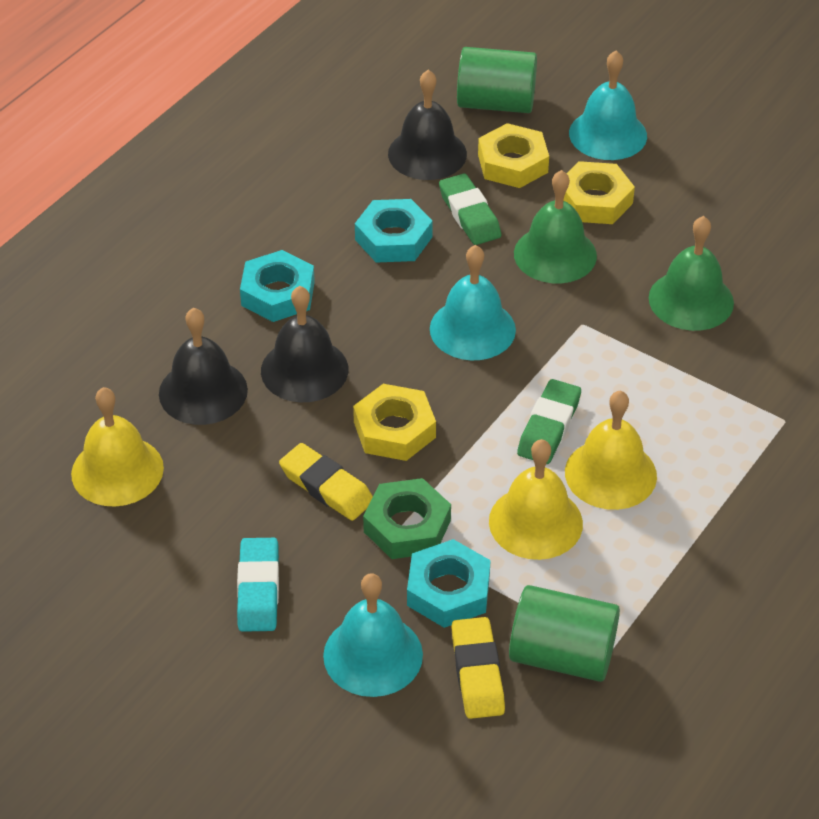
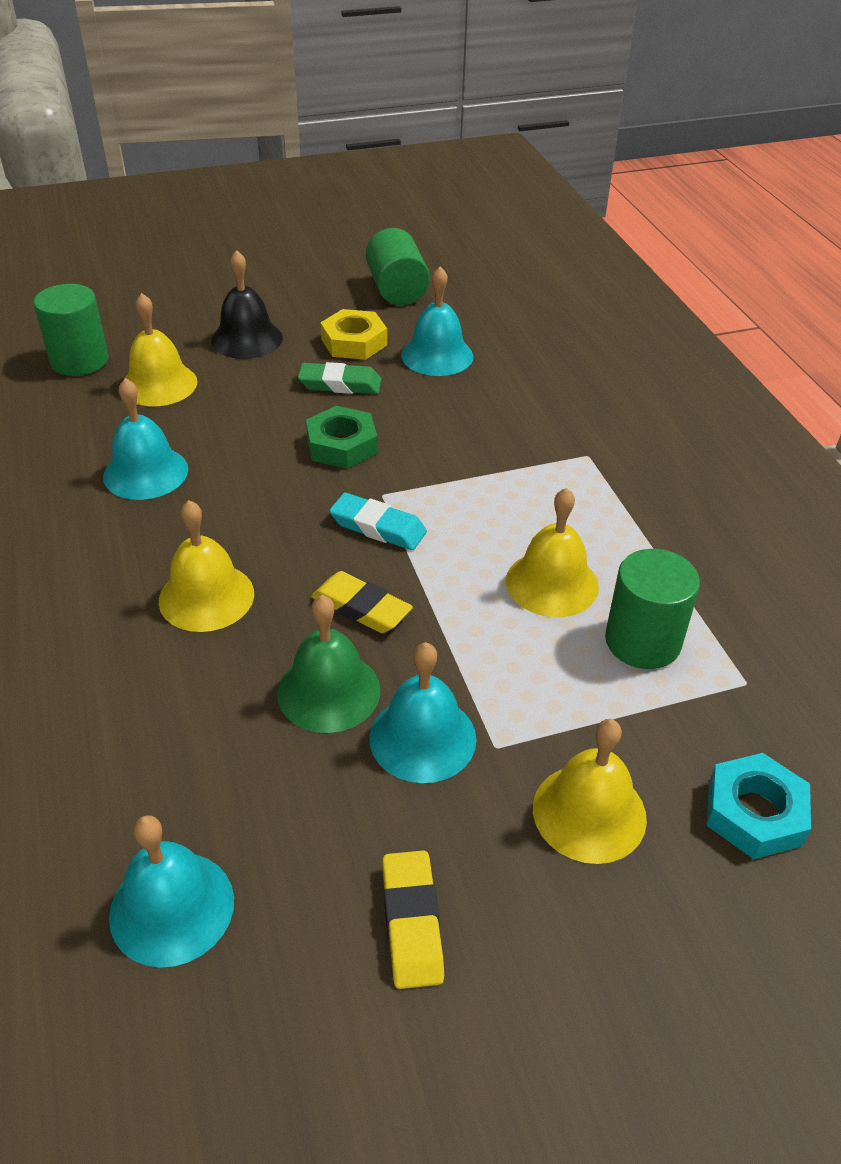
black bell: [159,308,248,425] [261,286,348,402] [388,70,467,180] = 3 -> [211,250,283,359] = 1
green bell: [514,170,597,283] [649,216,734,331] = 2 -> [277,595,381,733] = 1
green cylinder: [457,47,537,113] [509,585,620,682] = 2 -> [34,284,109,376] [366,228,430,305] [605,549,700,669] = 3
green eraser: [439,174,501,245] [517,379,581,464] = 2 -> [298,362,381,394] = 1
turquoise bell: [323,573,423,697] [430,245,516,360] [569,51,647,160] = 3 -> [103,378,188,500] [109,815,234,968] [369,642,476,783] [401,267,473,376] = 4
turquoise nut: [240,250,315,322] [355,199,433,263] [407,539,491,628] = 3 -> [707,753,811,859] = 1
yellow bell: [71,387,164,507] [489,439,583,560] [565,390,657,510] = 3 -> [125,293,197,406] [159,500,254,632] [506,488,599,617] [533,719,647,864] = 4
yellow nut: [353,384,436,461] [478,123,549,188] [563,161,635,224] = 3 -> [320,309,387,360] = 1

